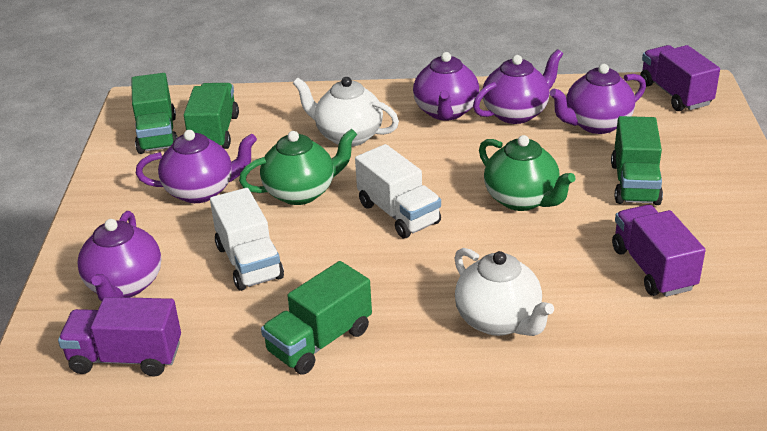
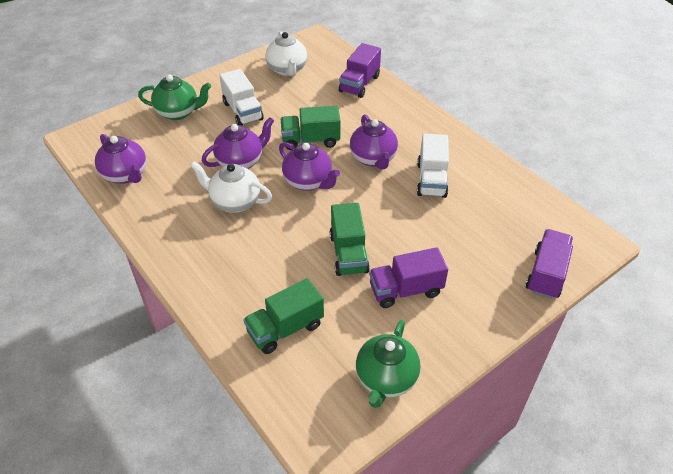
green truck: [131,73,178,154] [184,83,239,149] [261,261,372,375] [611,116,663,205] = 4 -> [243,278,324,354] [281,106,340,150] [330,203,370,276] = 3
purple teapot: [77,211,161,302] [136,130,257,203] [413,52,479,121] [473,49,563,124] [550,64,646,134] = 5 -> [95,134,146,184] [202,117,274,169] [279,142,340,191] [350,114,398,170] = 4

